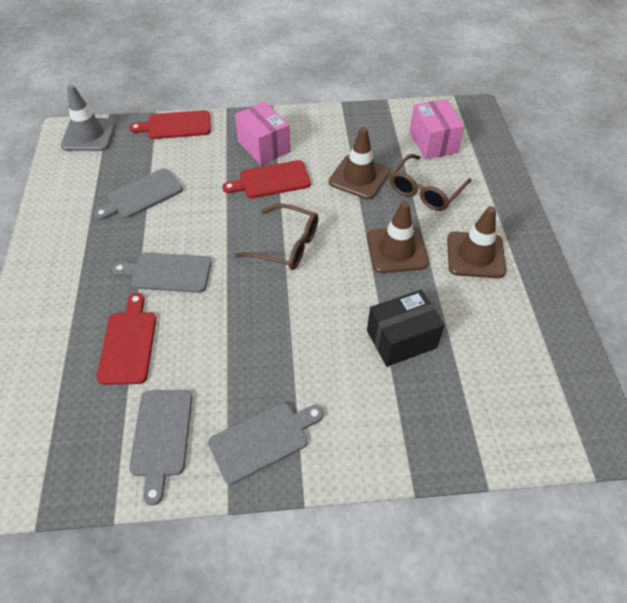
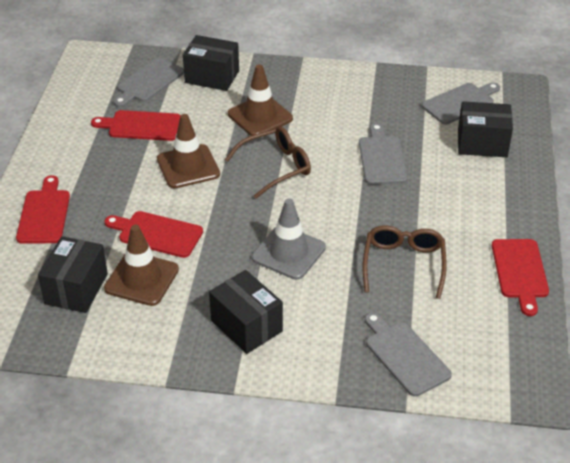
black box: [367,289,445,367] = 1 -> [38,236,108,313] [183,35,239,91] [209,270,283,354] [458,101,513,157] = 4
pink box: [235,102,290,165] [409,99,465,159] = 2 -> none = 0
red cutting board: [96,293,156,385] [129,110,211,139] [222,160,311,198] = 3 -> [16,175,70,244] [91,110,181,141] [105,211,203,258] [492,239,549,316] = 4

